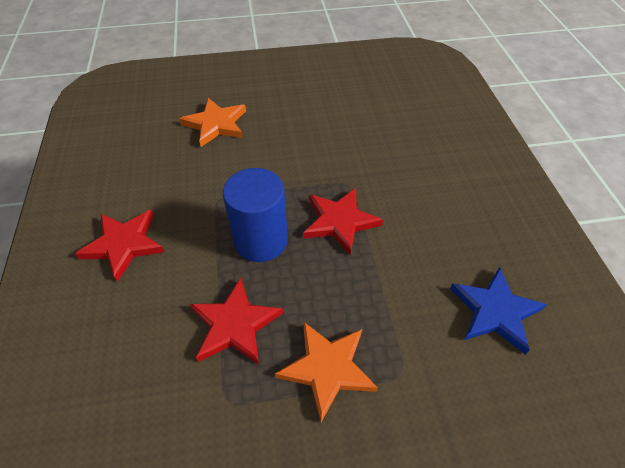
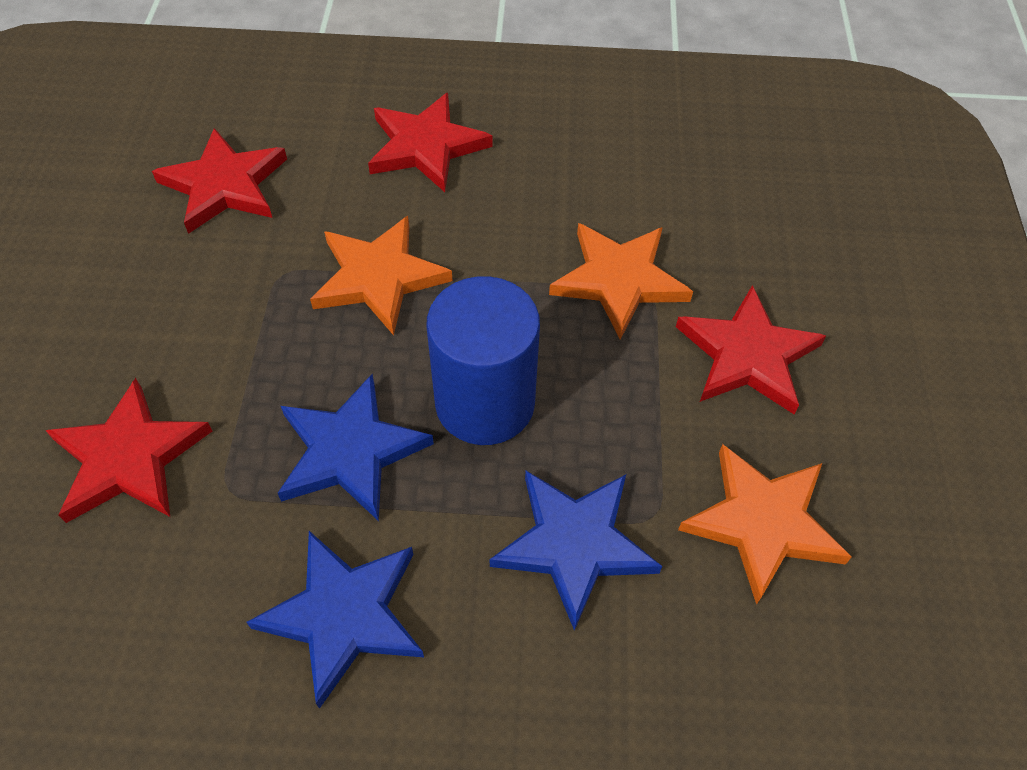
blue star: [450,267,547,355] = 1 -> [246,531,424,709] [278,374,434,521] [490,471,662,631] = 3
orange star: [179,98,246,147] [275,322,378,422] = 2 -> [310,216,452,335] [549,223,693,340] [678,444,852,605] = 3
red star: [75,210,165,282] [190,278,283,365] [303,188,383,256] = 3 -> [45,378,212,523] [152,128,287,234] [368,93,493,192] [676,285,826,414] = 4

